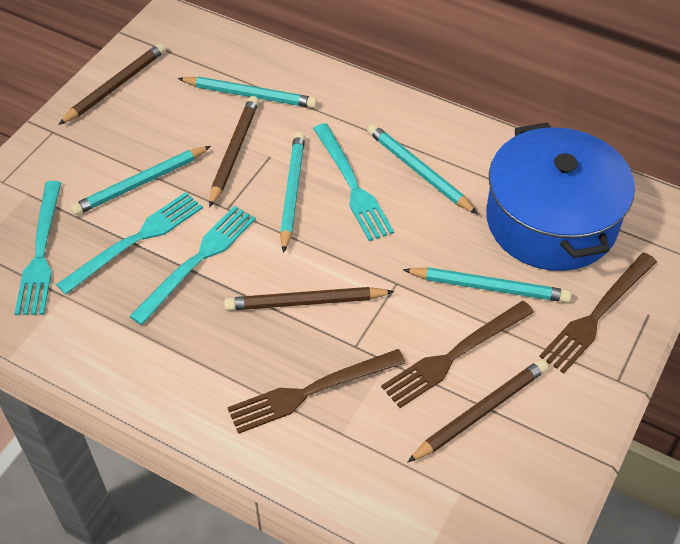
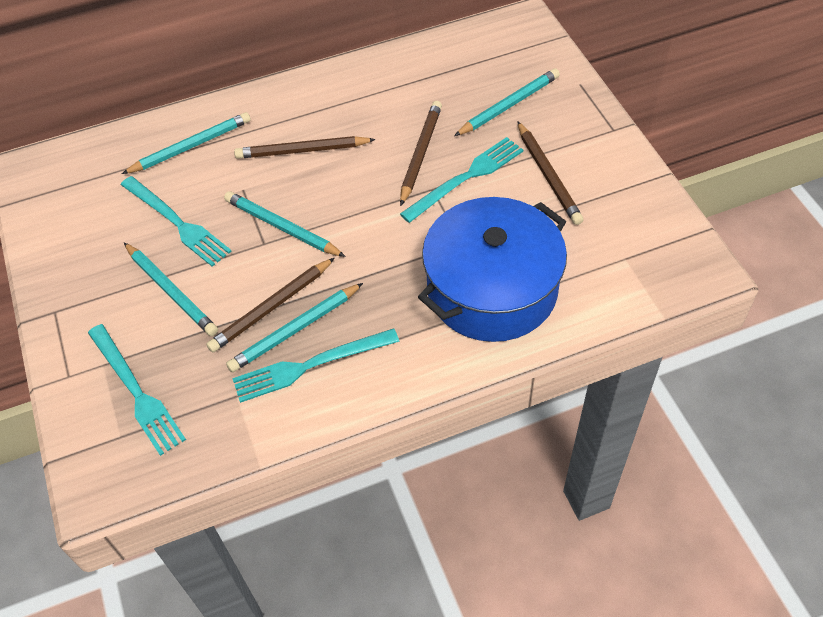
brown fork: [227,349,406,434] [381,301,534,408] [539,252,657,374] = 3 -> none = 0

